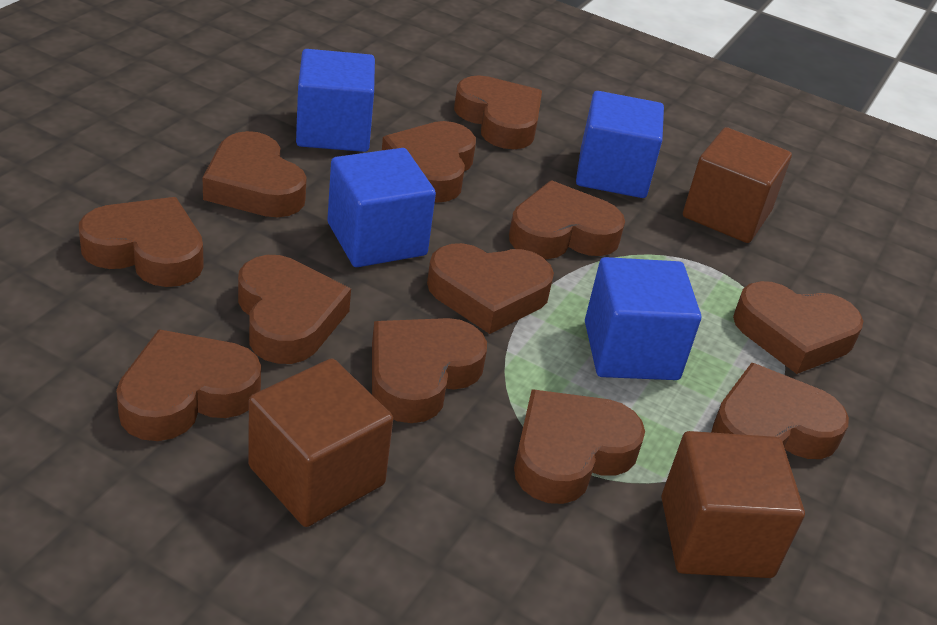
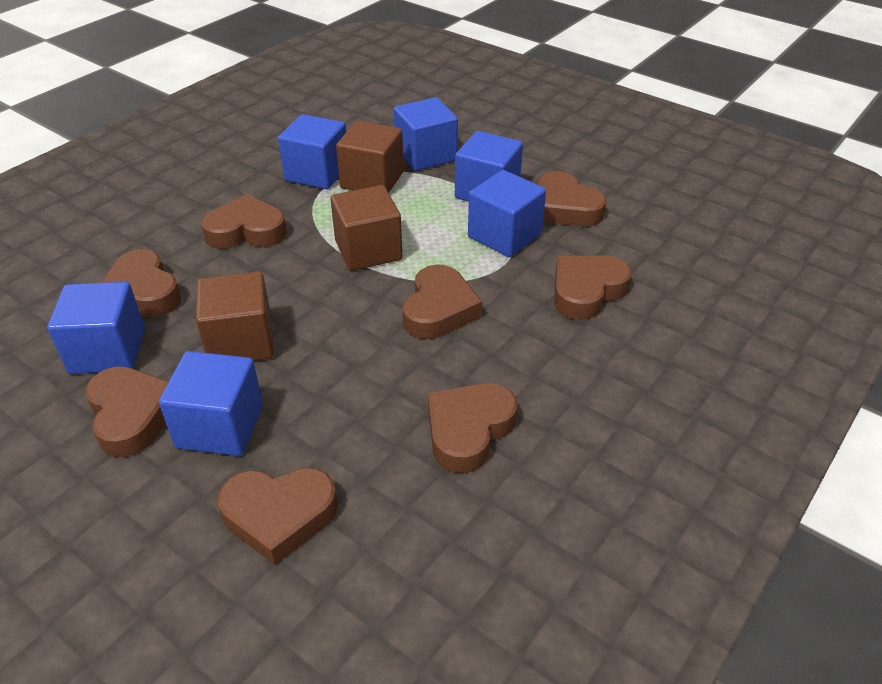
blue cube: [296,49,375,152] [327,148,436,267] [576,91,664,198] [585,257,701,380] = 4 -> [47,282,145,374] [159,351,263,456] [278,114,346,189] [394,97,458,171] [455,131,523,202] [468,170,546,257] = 6
brown heart: [79,197,204,287] [116,329,261,441] [203,131,307,217] [238,255,351,364] [372,318,487,423] [382,121,476,203] [427,243,554,334] [454,75,542,149] [509,180,625,259] [514,389,645,504] [711,363,849,459] [733,281,863,374] = 12 -> [85,366,169,457] [102,249,181,317] [201,194,287,249] [217,467,338,565] [402,265,482,339] [428,383,517,473] [538,171,607,226] [554,255,632,320] = 8

